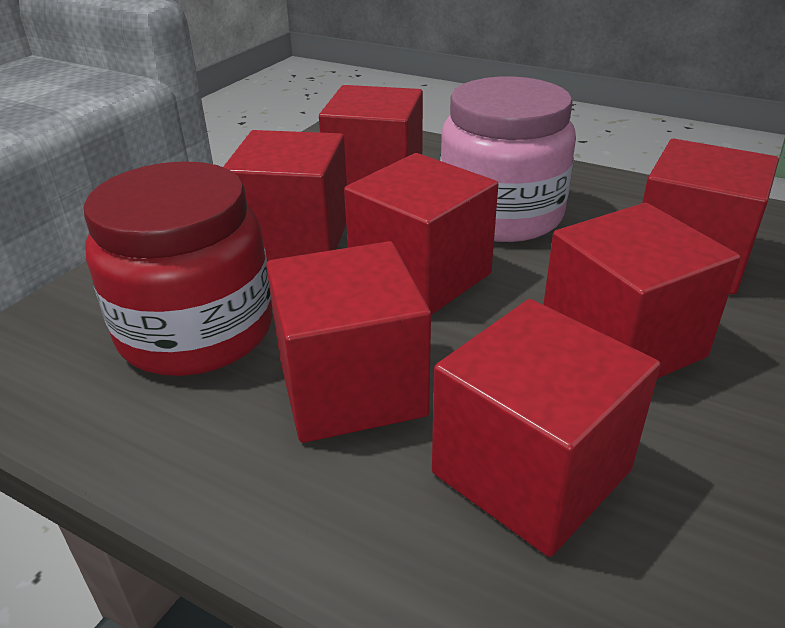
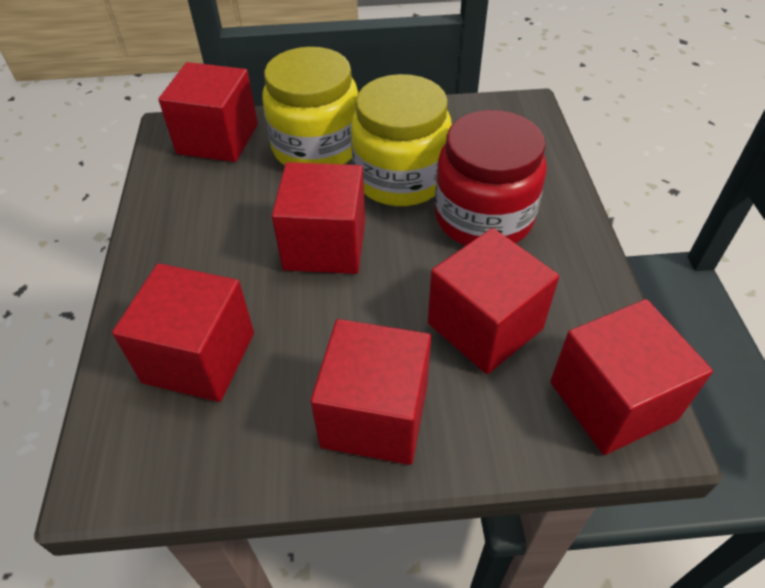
pink jar: [440,76,576,242] = 1 -> none = 0
red cube: [223,130,347,261] [266,241,431,443] [319,85,423,185] [344,153,498,315] [432,299,661,557] [543,203,741,379] [642,139,779,294] = 7 -> [112,263,254,402] [158,62,258,162] [272,162,365,274] [310,319,431,465] [428,228,559,374] [550,299,713,455] = 6
yellow jar: none = 0 -> [262,47,358,165] [351,74,452,206] = 2

